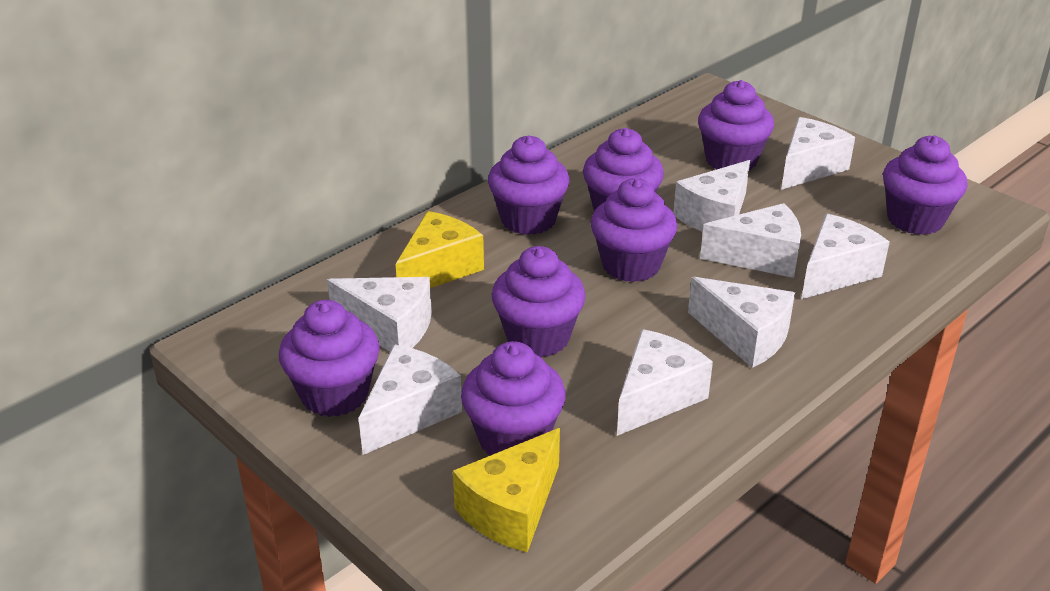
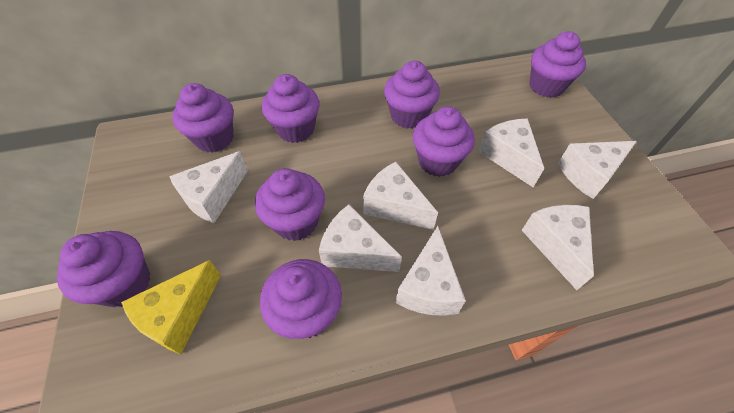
white cheese: [327,277,432,352] [359,345,462,455] [617,329,713,436] [673,160,750,232] [688,277,795,368] [700,203,801,278] [781,117,855,190] [801,214,890,299] = 8 -> [169,151,248,223] [319,204,402,272] [363,162,438,230] [396,226,466,316] [478,119,544,187] [522,205,594,290] [558,141,637,199] = 7
yellow cheese: [395,211,484,288] [453,428,560,552] = 2 -> [121,260,221,354] = 1

